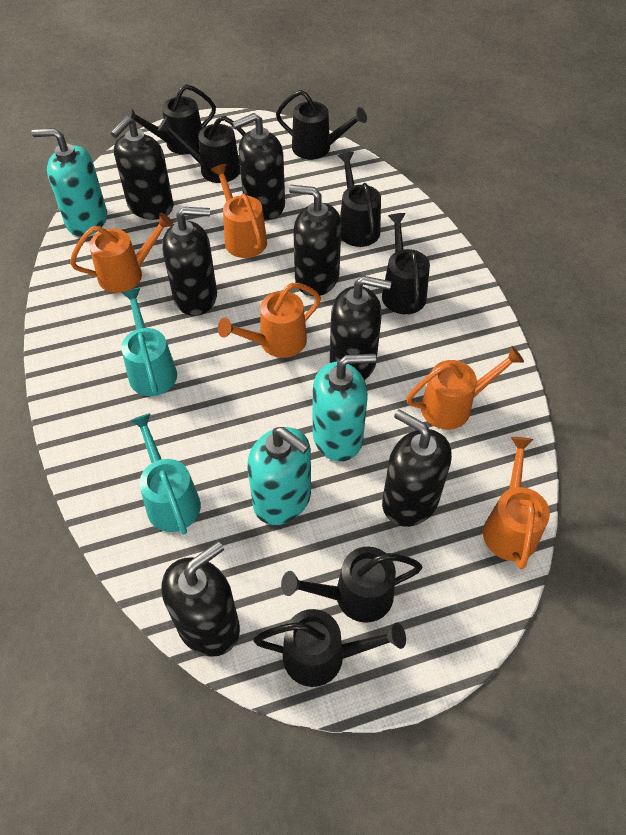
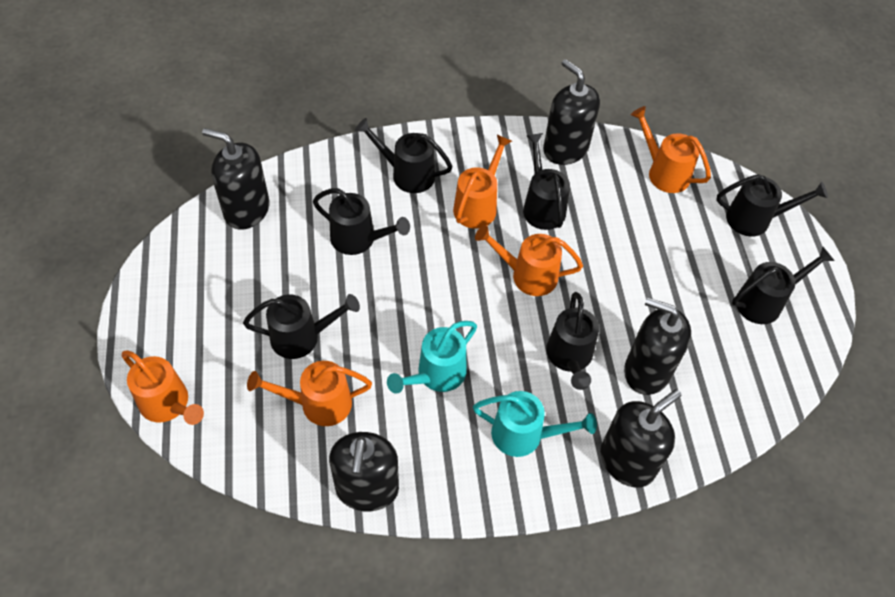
black soap dispenser: [111,116,173,220] [161,541,240,657] [162,207,217,316] [232,113,285,219] [289,185,341,296] [330,276,391,380] [382,409,452,527] = 7 -> [202,128,270,230] [329,432,399,511] [543,59,600,165] [600,389,682,487] [624,297,691,395] = 5
turquoise soap dispenser: [32,128,107,237] [247,427,311,525] [313,354,376,462] = 3 -> none = 0

